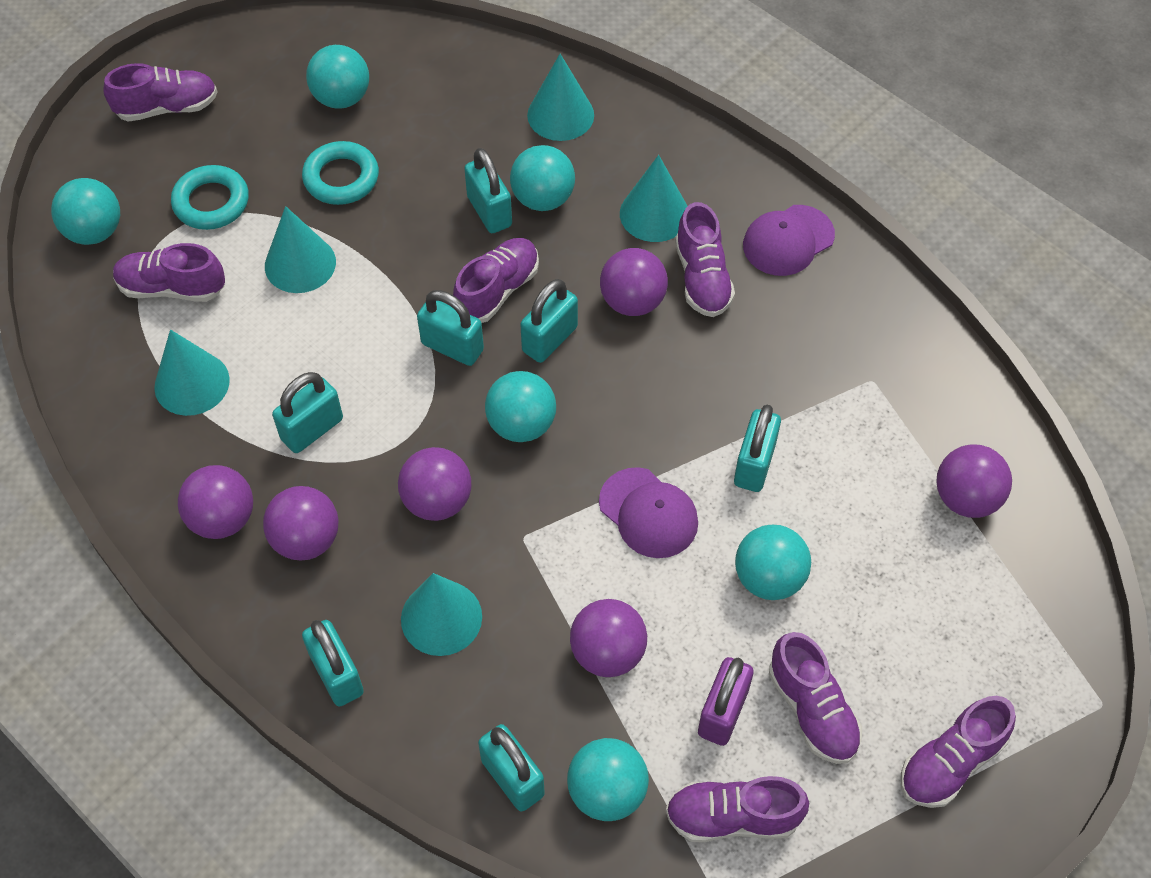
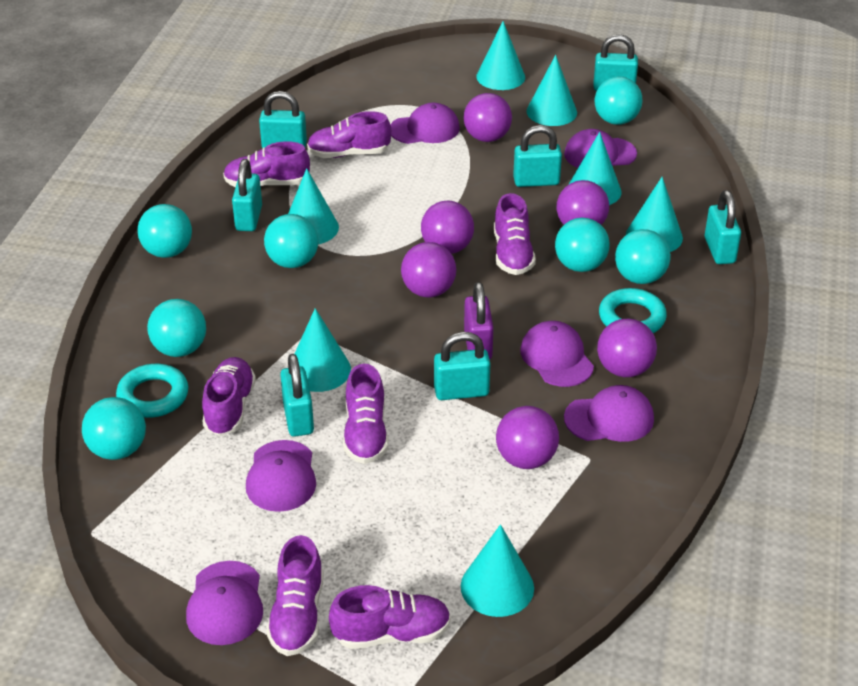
purple cap: [599,467,698,558] [743,205,835,276] = 2 -> [186,561,263,645] [246,440,316,512] [390,103,460,144] [520,321,594,387] [564,129,637,168] [564,385,654,442] = 6
turquoise ball: [51,178,120,245] [306,45,369,109] [485,371,556,442] [510,145,575,211] [567,738,649,821] [735,525,811,600] = 6 -> [82,397,146,460] [137,204,192,258] [147,299,206,357] [264,214,318,268] [555,218,610,272] [595,76,643,125] [615,229,671,284] = 7
turquoise cone: [154,329,230,416] [265,206,336,293] [401,573,482,656] [527,54,594,141] [620,155,687,242] = 5 -> [288,168,339,244] [295,308,351,392] [461,524,534,617] [476,21,525,90] [526,55,577,126] [568,132,621,205] [626,177,683,252] = 7

